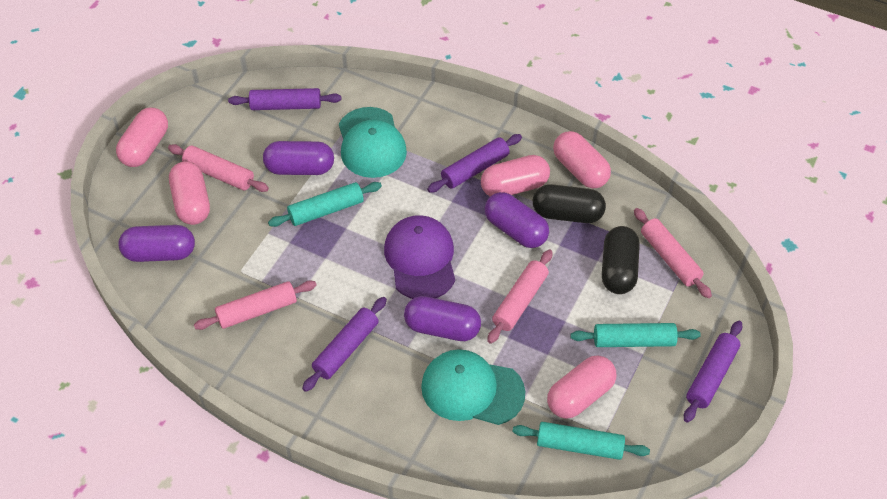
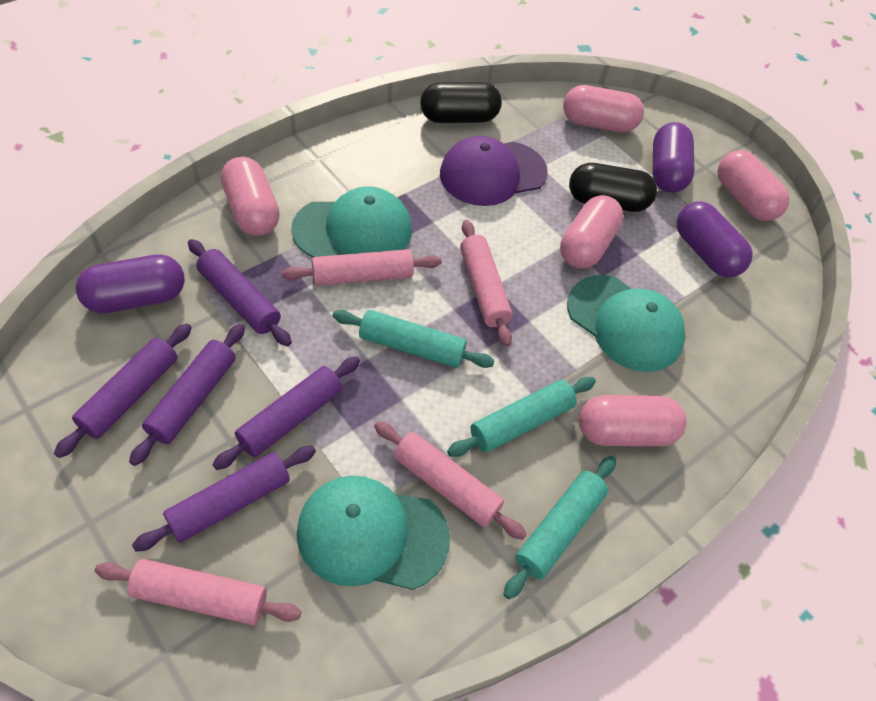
purple capsule: [118,225,195,262] [263,141,334,175] [404,296,481,341] [485,192,549,248] = 4 -> [76,254,185,313] [653,122,695,193] [677,201,753,277] = 3
purple rolling pin: [228,88,341,110] [302,297,387,392] [427,134,522,193] [684,321,742,422] = 4 -> [54,323,192,458] [129,324,245,466] [132,446,316,552] [188,239,292,346] [213,357,360,470] = 5
turquoise cap: [339,107,407,178] [421,349,526,425] = 2 -> [291,186,412,257] [297,476,450,590] [567,275,686,372] = 3

